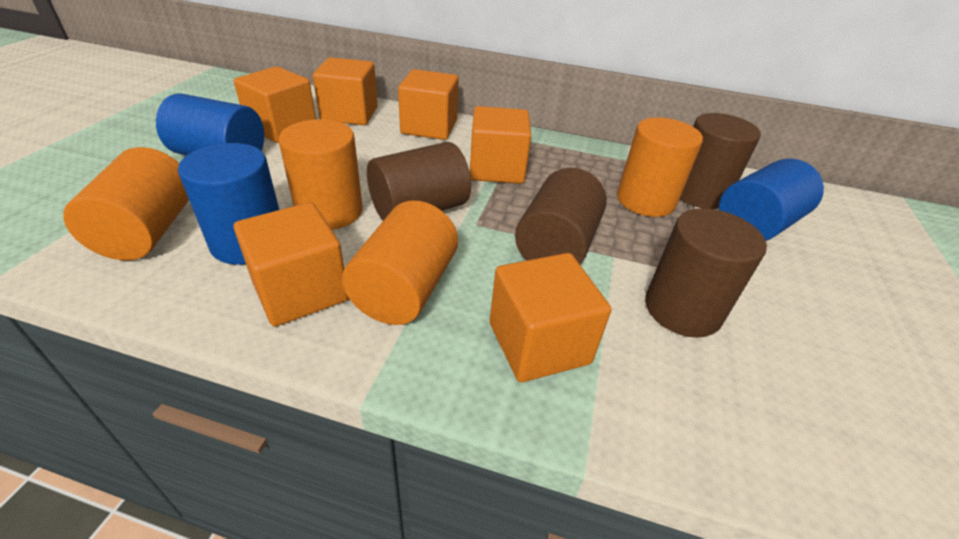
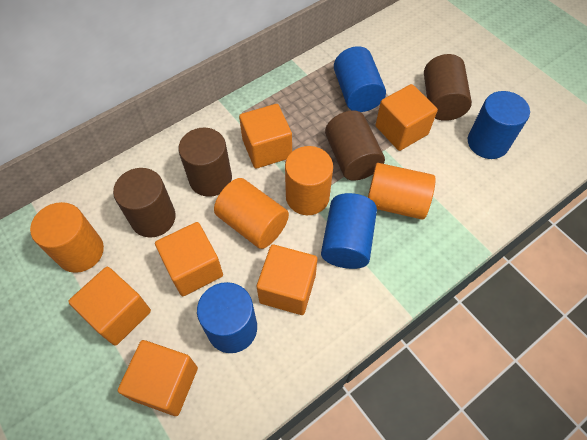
blue cylinder: [156,93,264,155] [178,143,279,265] [719,159,824,241] = 3 -> [197,282,257,353] [321,193,377,269] [334,46,386,112] [468,91,530,159] = 4

